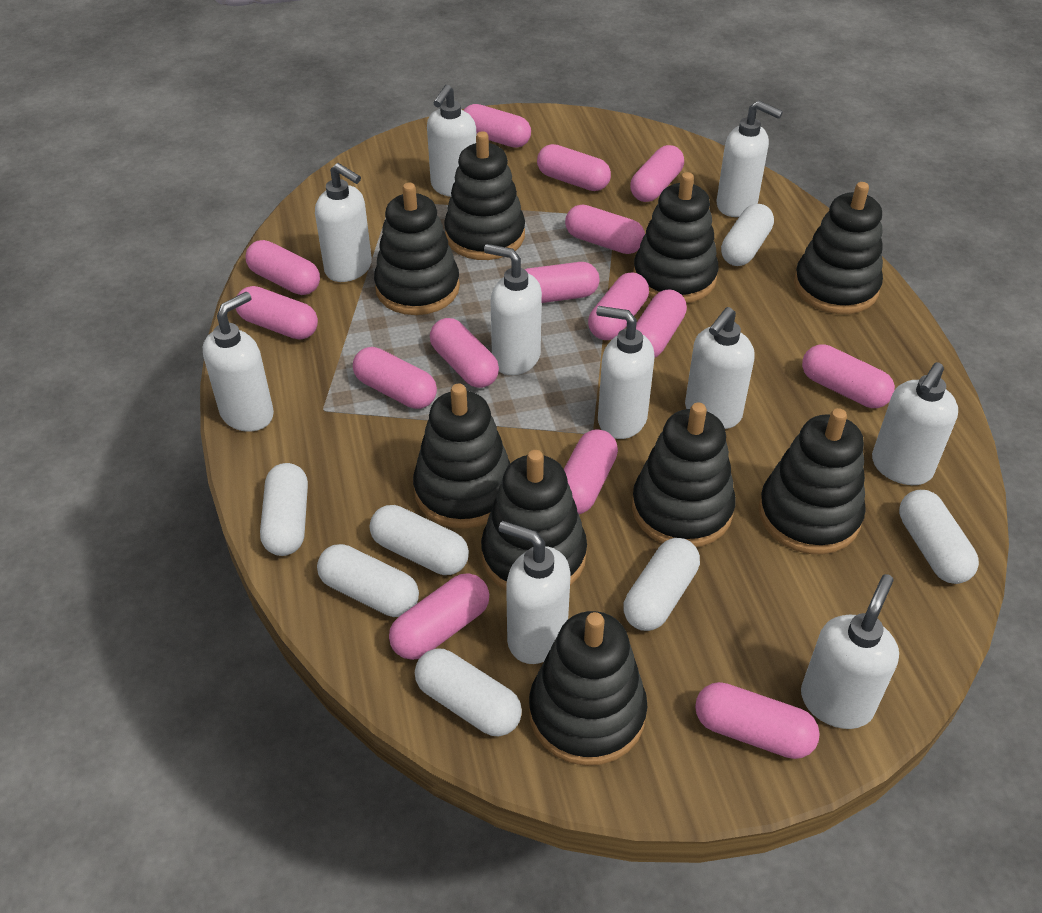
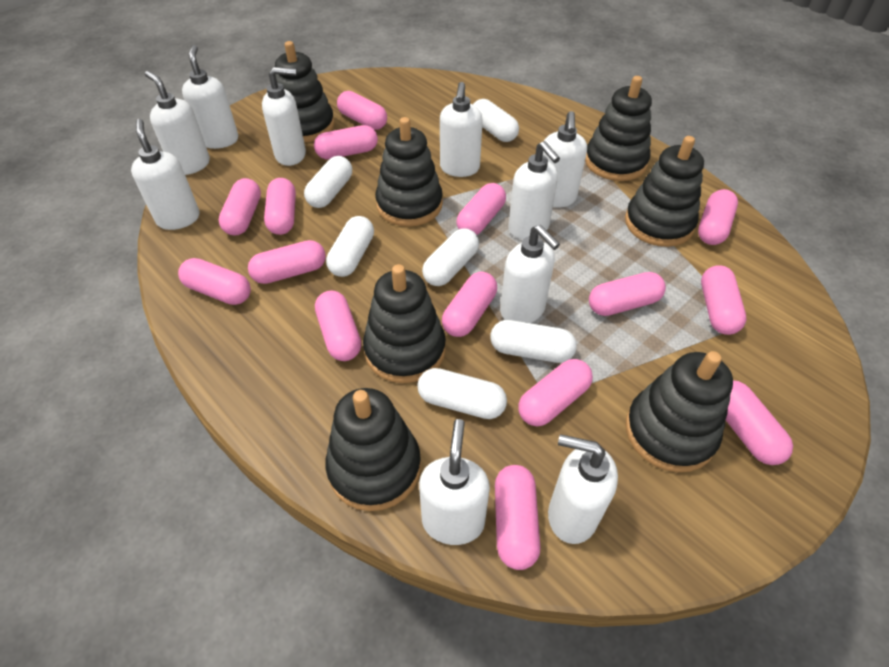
black stacking toy: [374,183,460,315] [413,383,510,529] [444,131,525,260] [481,450,587,591] [529,611,647,766] [632,402,736,547] [633,172,719,303] [758,408,866,554] [794,182,883,314] = 9 -> [275,41,335,143] [325,388,421,511] [363,264,446,383] [375,117,443,227] [585,76,652,181] [625,136,704,247] [626,351,733,472] = 7
white capsule: [260,463,308,556] [317,544,419,617] [370,505,469,575] [415,648,522,736] [623,538,700,631] [721,204,774,266] [899,490,979,584] = 7 -> [304,156,352,208] [326,216,374,277] [417,368,507,419] [422,228,479,286] [473,99,519,142] [490,320,577,363] = 6

